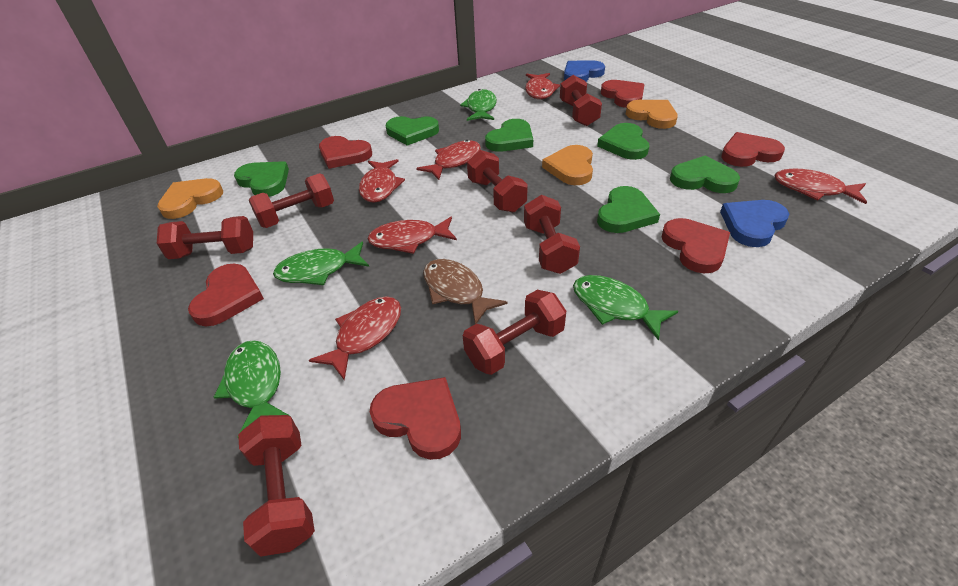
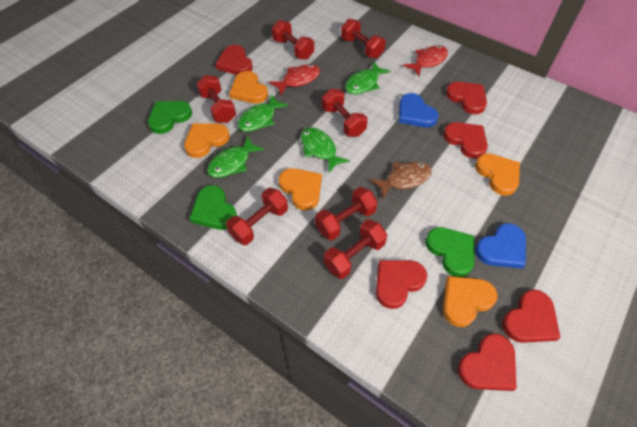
green heart: [234,161,289,197] [386,116,439,146] [485,119,533,152] [597,123,649,160] [597,186,660,233] [670,156,740,193] = 6 -> [148,101,192,134] [189,185,237,230] [425,227,474,277] = 3
orange heart: [157,178,223,219] [542,145,593,185] [626,100,678,129] = 3 -> [184,123,230,158] [229,71,268,104] [278,168,322,210] [443,276,498,327] [475,153,520,196] = 5
red fish: [309,296,401,380] [359,159,405,203] [368,217,457,254] [416,140,481,180] [525,73,560,99] [774,169,867,204] = 6 -> [269,64,320,95] [403,45,448,76] = 2

